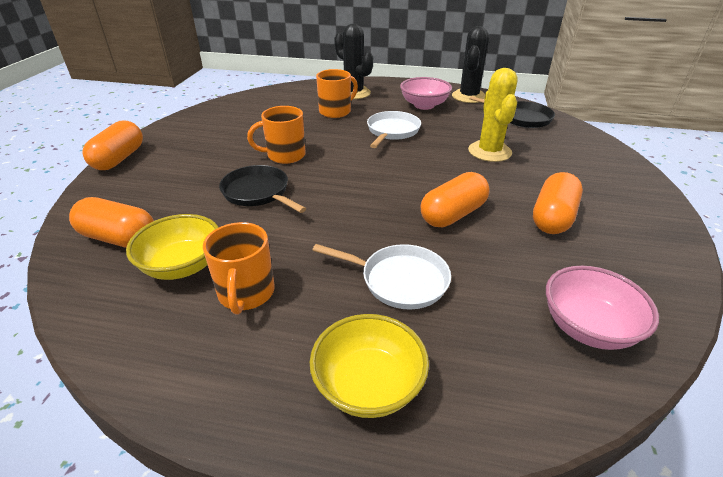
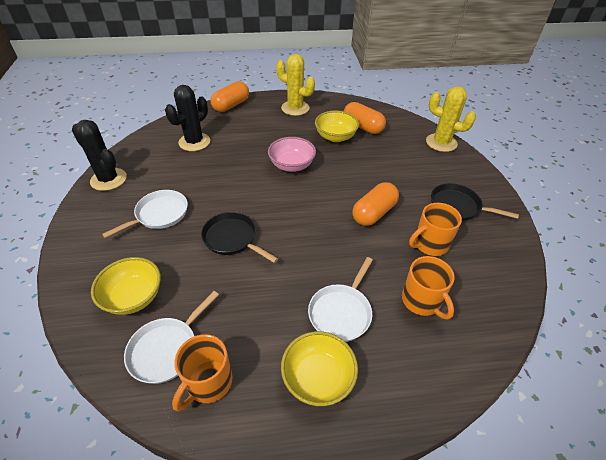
orange capsule: [69,197,154,248] [82,120,143,170] [421,172,490,227] [533,172,583,234] = 4 -> [211,81,249,112] [344,102,386,134] [352,182,399,226] = 3
pink bowl: [400,77,452,110] [546,266,659,350] = 2 -> [268,137,316,172] = 1
white pan: [312,244,451,309] [367,111,421,148] = 2 -> [102,190,188,238] [124,291,219,384] [308,257,373,342] = 3
yellow bowl: [126,214,219,280] [310,314,429,418] = 2 -> [91,257,161,315] [281,331,358,406] [315,111,359,142] = 3
yellow cactus: [468,68,518,162] = 1 -> [276,54,315,116] [426,86,476,152] = 2

